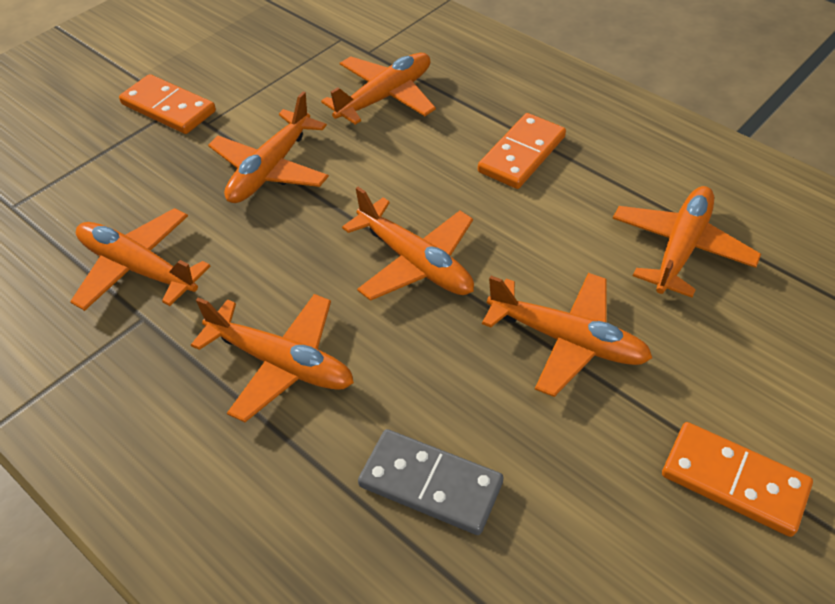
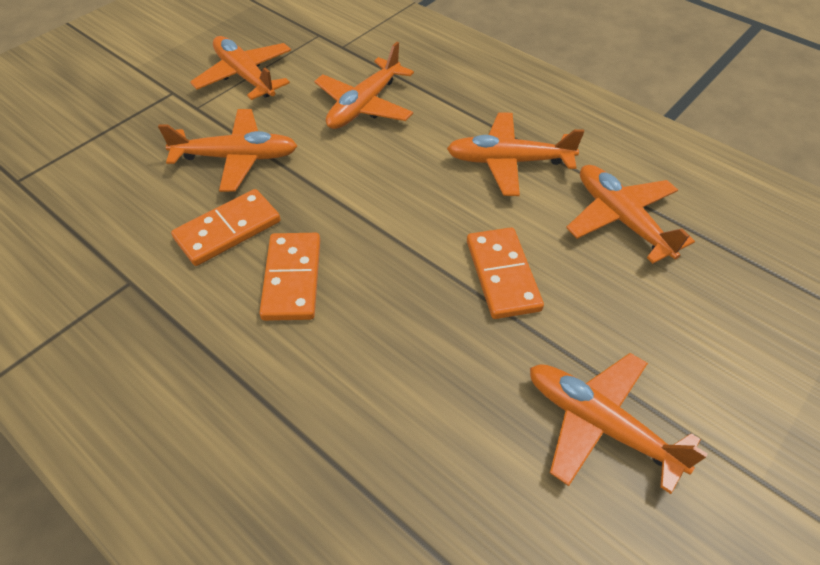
grey domino: [358,429,503,535] = 1 -> none = 0
orange plane: [70,208,210,311] [191,294,354,422] [208,91,329,203] [321,53,436,125] [342,187,474,301] [482,273,652,397] [613,186,761,298] = 7 -> [158,109,297,192] [190,36,291,100] [314,42,414,129] [447,112,584,196] [530,353,708,494] [566,165,695,264] = 6

